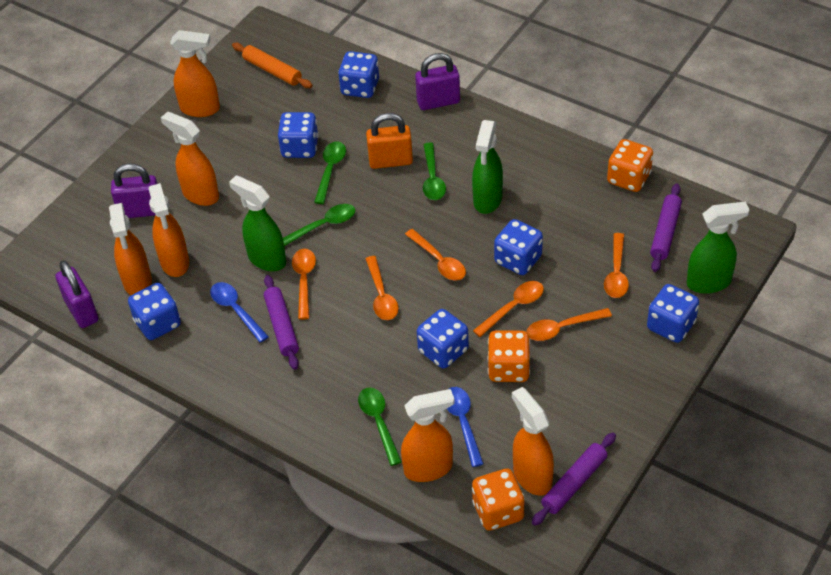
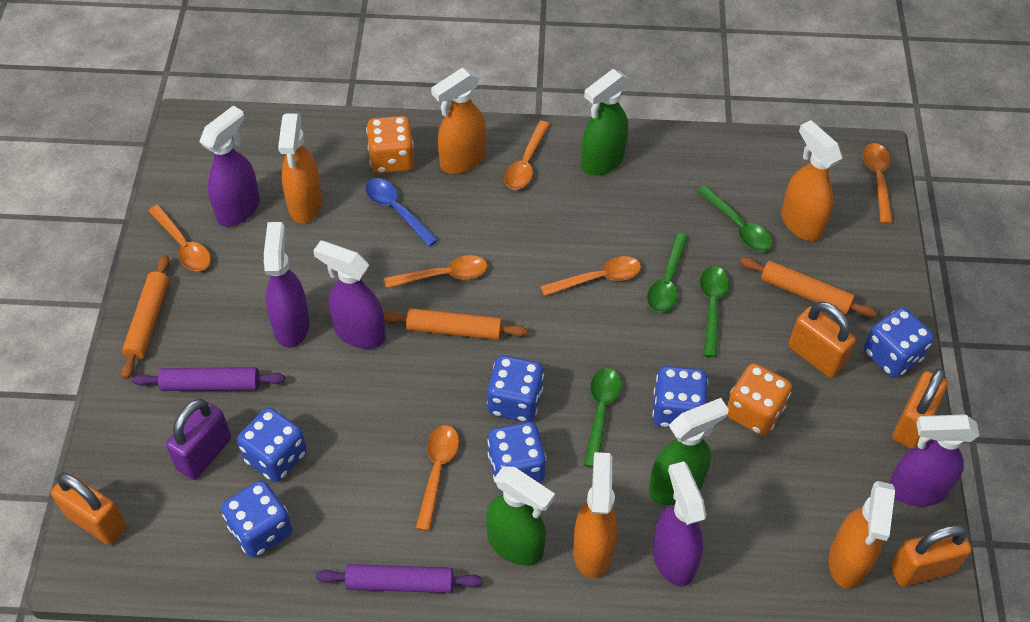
blue spoon: [210,282,269,343] [447,387,484,467] = 2 -> [365,178,438,246] = 1
orange dice: [472,469,525,531] [487,330,530,382] [607,139,653,192] = 3 -> [366,116,414,174] [727,363,792,435] = 2
orange padlock: [366,113,413,169] = 1 -> [51,472,126,545] [788,301,856,378] [890,525,972,587] [892,368,948,449] = 4
orange rolling pin: [232,43,313,88] = 1 -> [121,255,170,379] [383,308,527,340] [740,257,877,318] = 3
orange spray bottle: [109,203,152,295] [148,183,189,277] [161,111,219,206] [170,30,220,117] [401,389,455,482] [512,387,554,496] = 6 -> [278,113,322,223] [431,68,486,174] [573,452,617,578] [781,120,842,241] [828,481,895,589] = 5
purple padlock: [55,260,98,328] [111,163,157,218] [415,53,460,110] = 3 -> [166,399,231,480] = 1
purple rolling pin: [264,275,299,370] [532,433,616,526] [650,183,682,272] = 3 -> [132,367,285,391] [316,564,482,593] = 2
purple spray bottle: none = 0 -> [199,106,260,227] [264,222,309,348] [313,241,385,349] [652,461,706,587] [889,414,980,507] = 5

